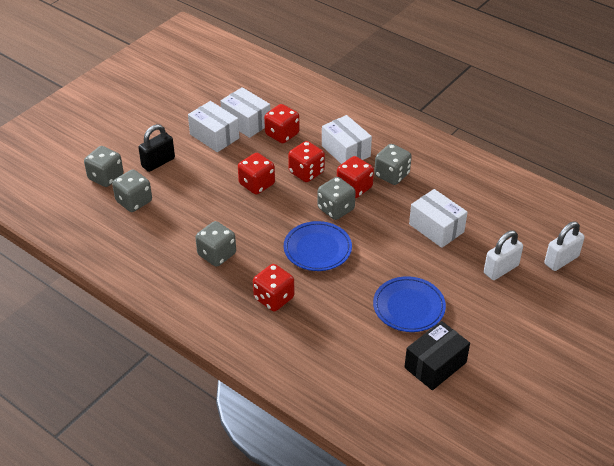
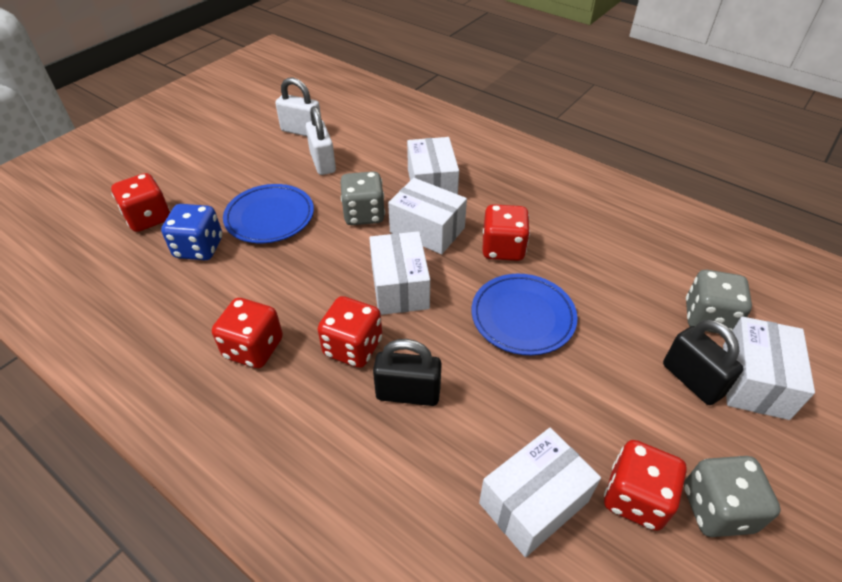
black box: [404,321,470,390] = 1 -> none = 0
black padlock: [138,124,175,172] = 1 -> [373,339,442,406] [663,319,744,405] = 2
blue dice: none = 0 -> [161,204,222,260] = 1
grey dice: [84,146,123,187] [112,169,152,212] [195,221,236,267] [317,177,356,220] [374,144,412,185] = 5 -> [340,171,385,225] [684,456,781,537] [686,270,752,334] = 3
white box: [188,101,239,152] [220,87,270,138] [322,115,372,164] [409,189,468,248] = 4 -> [369,231,430,315] [388,178,467,254] [407,137,459,194] [479,428,601,557] [723,316,815,420] = 5

